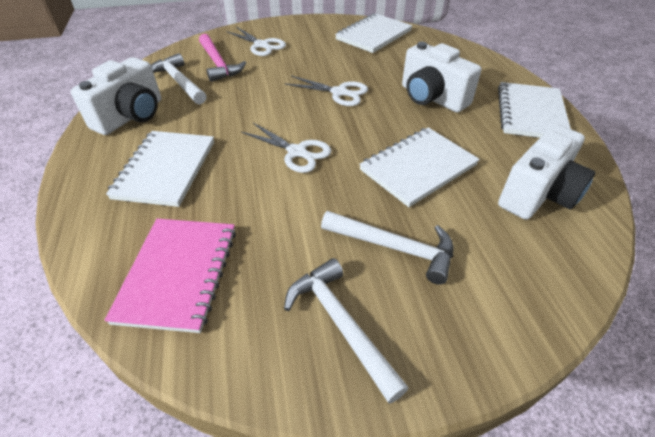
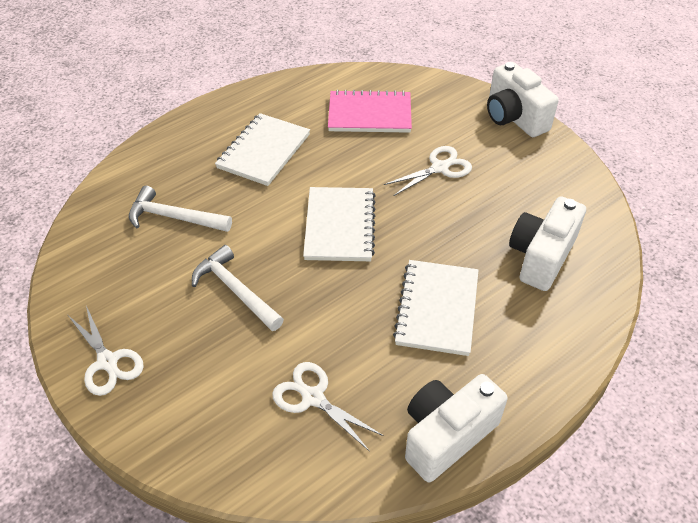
pink hammer: [199,34,246,82] = 1 -> none = 0
white hammer: [151,53,206,105] [284,258,409,404] [321,211,453,285] = 3 -> [129,186,232,232] [192,245,284,331] = 2
white notebook: [106,131,214,207] [335,13,413,53] [359,127,480,207] [498,82,571,138] = 4 -> [215,113,310,186] [303,187,376,261] [393,260,479,356] = 3

